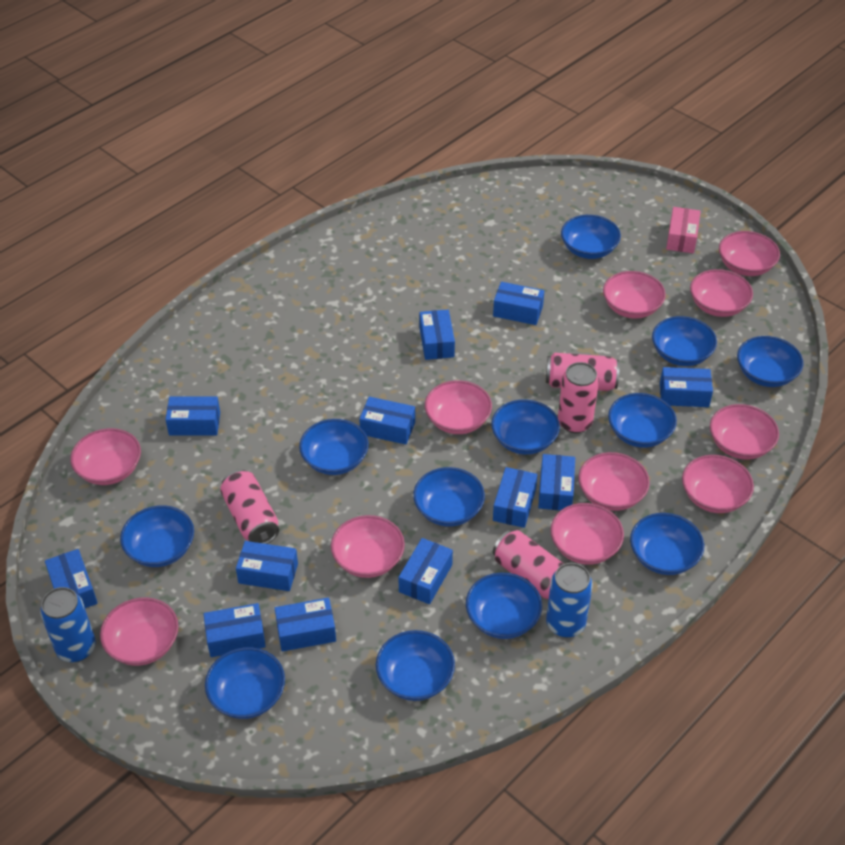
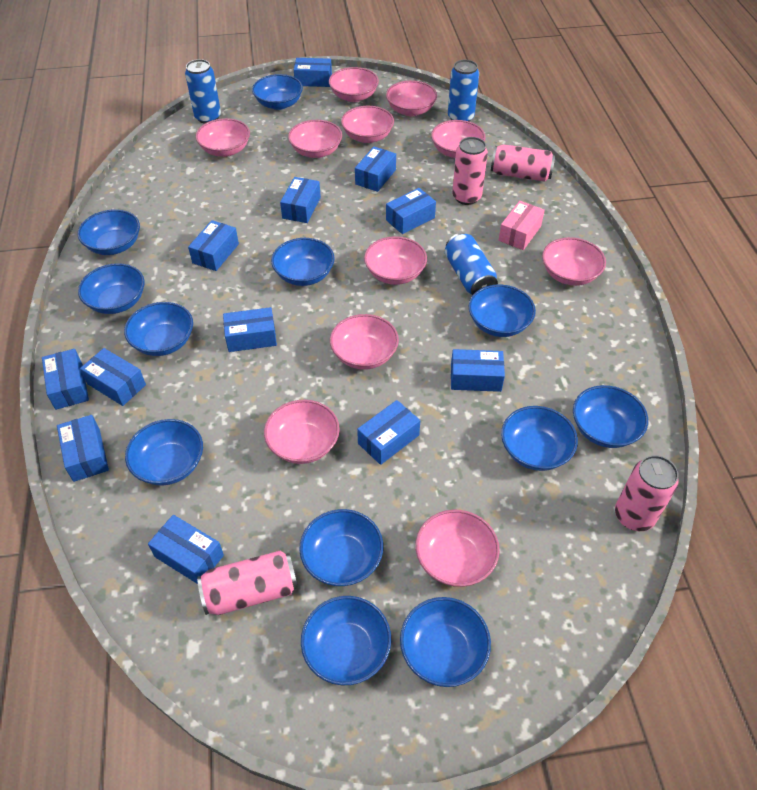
blue can: [40,587,96,662] [546,563,593,637] = 2 -> [185,59,221,124] [445,233,498,296] [448,60,479,122] = 3

